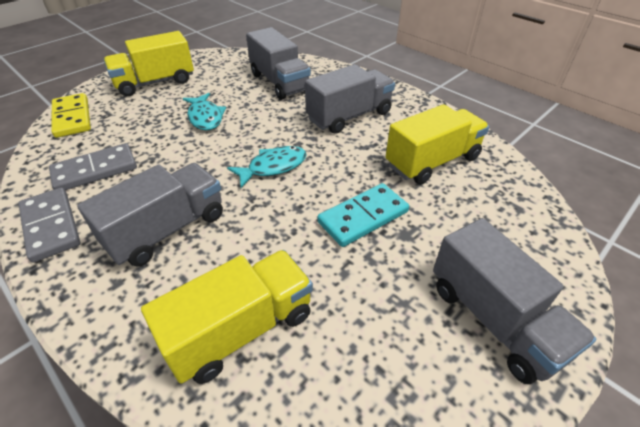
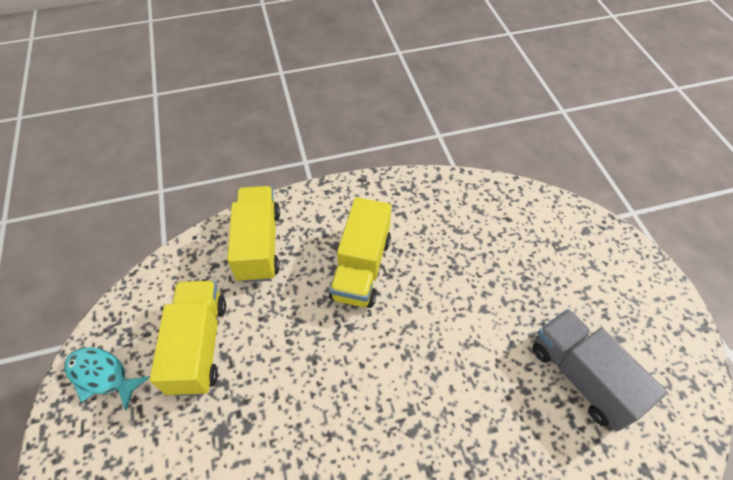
grey domino: [18,188,80,263] [49,143,137,190] = 2 -> none = 0
grey truck: [77,163,223,267] [246,27,311,100] [305,64,395,134] [433,218,597,384] = 4 -> [532,309,667,431] = 1
turquoise domino: [317,183,409,247] = 1 -> none = 0
turquoise fish: [183,93,226,130] [227,146,307,188] = 2 -> [64,347,150,411] = 1
yellow domino: [51,93,91,138] = 1 -> none = 0

